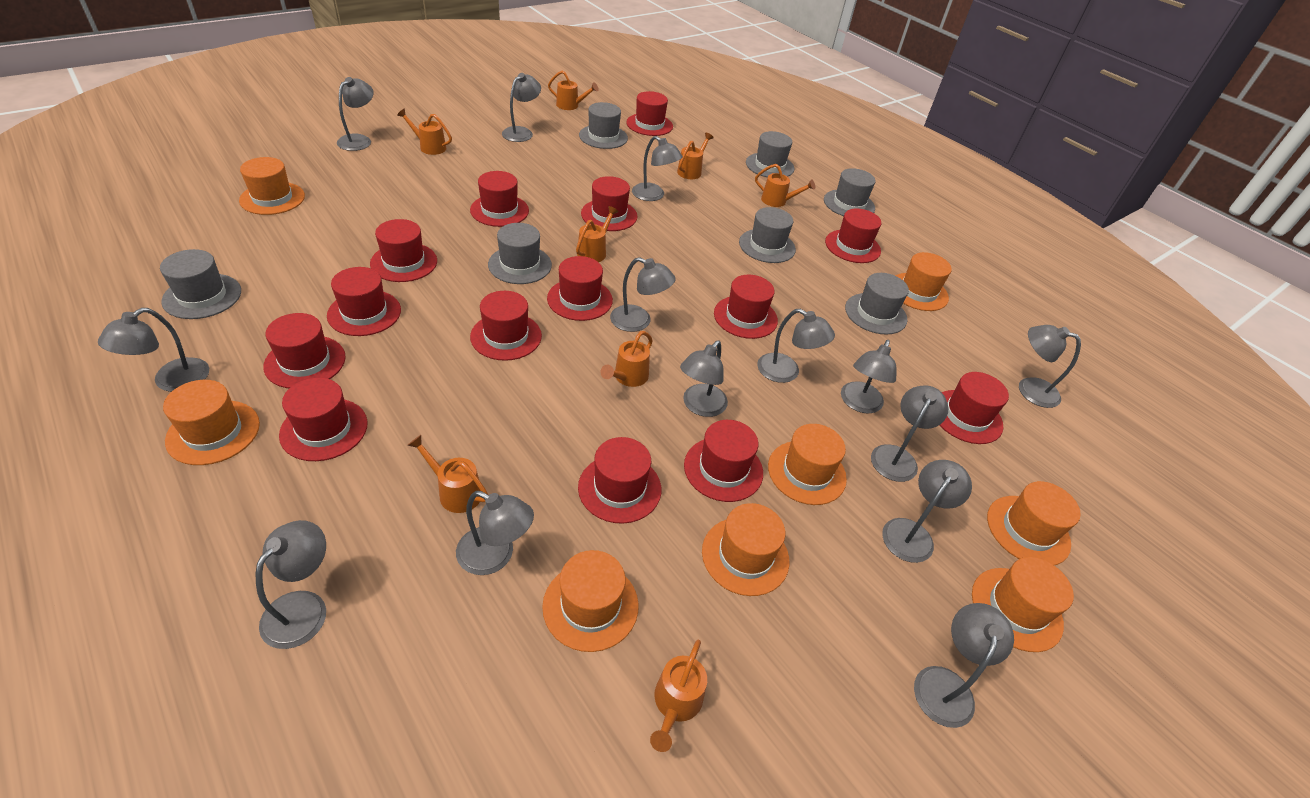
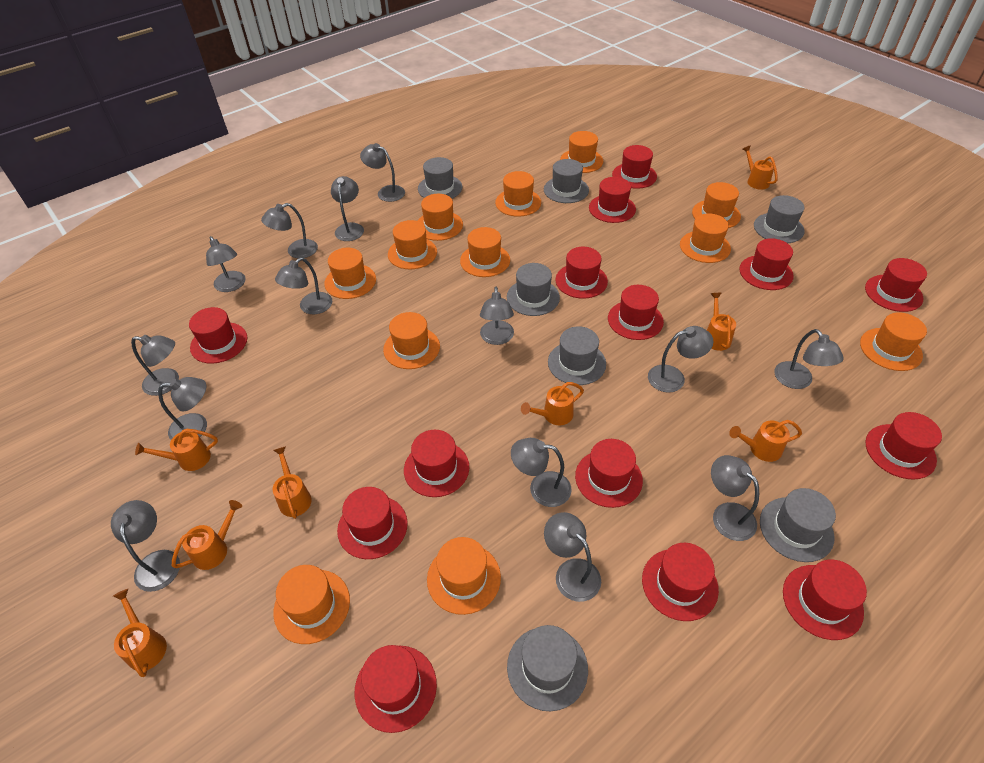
orange hat: [163,380,260,465] [239,157,305,215] [542,550,639,652] [702,503,789,596] [768,424,847,505] [895,252,952,311] [972,557,1074,652] [987,481,1081,565] = 8 -> [273,565,350,644] [324,248,376,299] [383,312,440,369] [388,220,437,269] [418,194,463,241] [427,537,501,615] [460,227,510,277] [495,171,541,217] [560,131,603,173] [680,214,731,263] [692,182,741,228] [860,312,927,371] = 12

